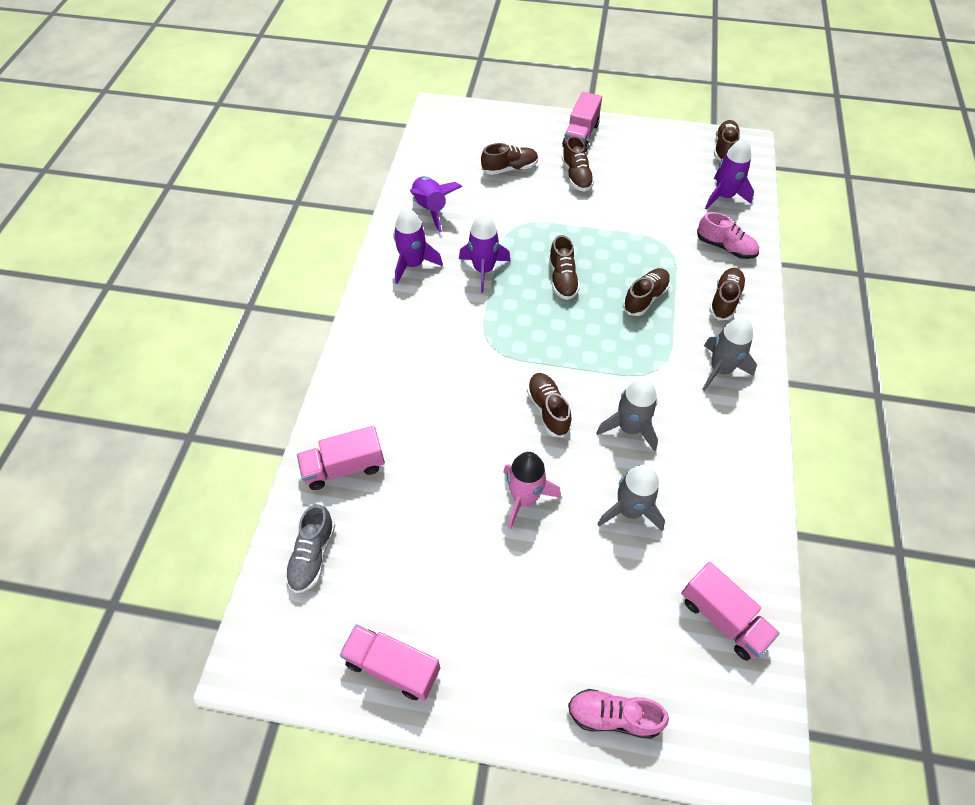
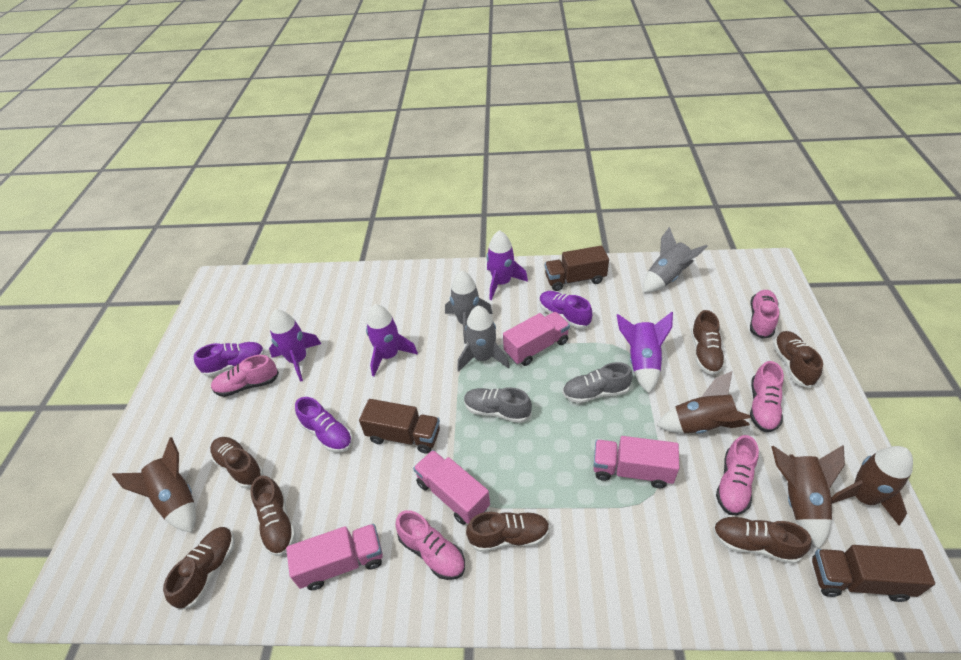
brown rocket: none = 0 -> [112,437,196,533] [656,371,751,434] [771,445,845,549] [831,446,913,526] = 4
brown truck: none = 0 -> [359,399,440,454] [545,246,609,291] [812,545,935,602] = 3
grey shoe: [285,504,335,593] = 1 -> [464,387,532,423] [562,362,633,403] = 2
pink rocket: [503,452,561,530] = 1 -> none = 0
pink shoe: [568,689,669,739] [697,212,759,259] = 2 -> [211,355,279,397] [395,510,465,580] [716,435,759,515] [750,290,779,339] [750,361,784,432] = 5
purple shoe: none = 0 -> [194,342,265,377] [295,397,353,453] [540,291,592,329] = 3

